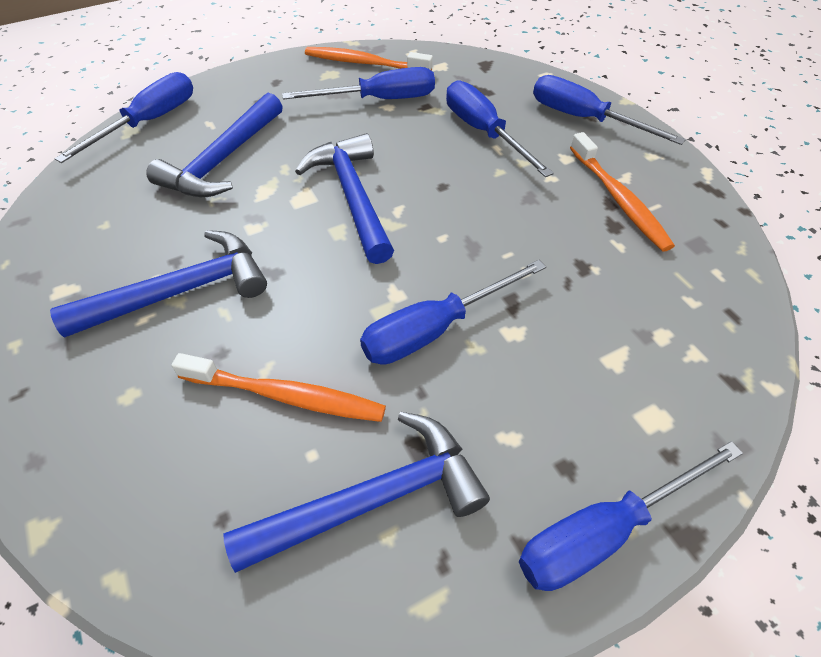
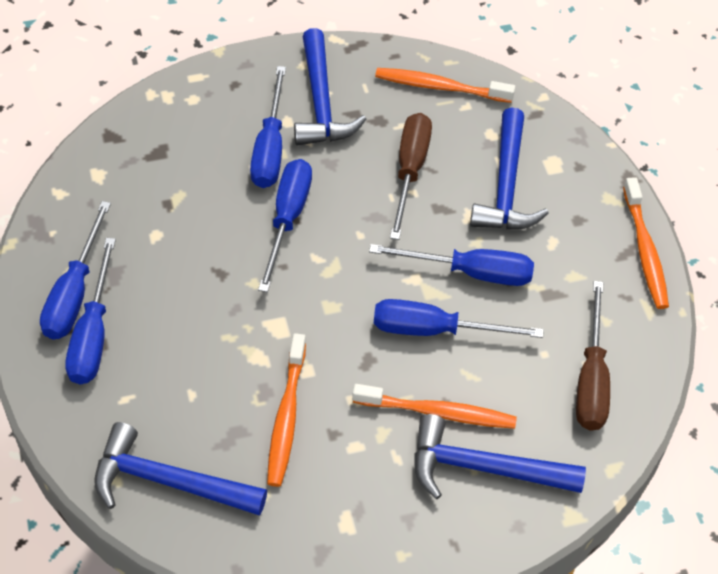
brown screwdriver: none = 0 -> [390,113,432,240] [576,281,610,431] = 2
orange toothbrush: [172,353,386,422] [305,47,433,70] [570,132,675,252] = 3 -> [267,333,306,487] [352,384,517,429] [375,68,515,103] [623,177,669,309] = 4

